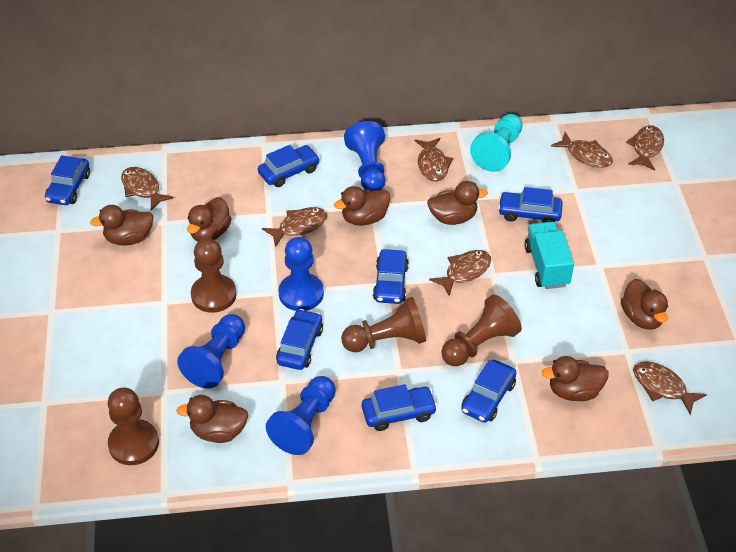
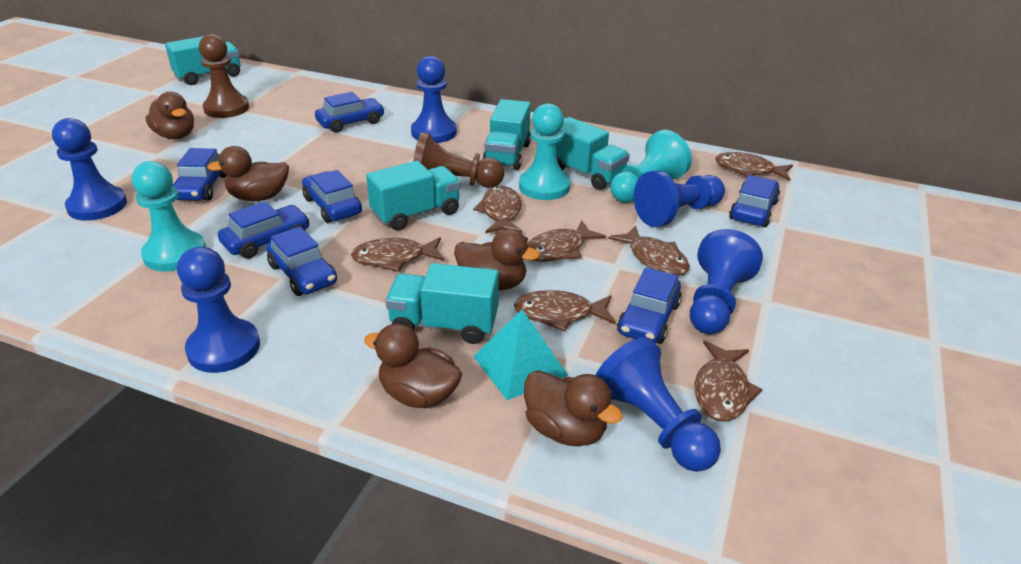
blue pawn: [177,314,245,389] [266,376,336,455] [279,237,324,311] [344,121,386,191] = 4 -> [52,118,127,221] [177,247,260,373] [411,56,457,143] [595,337,721,472] [634,171,725,227] [690,229,763,334] = 6
brown duck: [90,205,153,246] [176,395,248,443] [187,197,232,242] [334,186,390,226] [427,181,488,225] [542,356,609,401] [621,279,668,330] = 7 -> [146,91,194,139] [207,146,289,201] [364,323,462,408] [454,229,540,291] [524,370,623,446] = 5
brown pawn: [108,388,159,465] [191,238,237,313] [341,297,426,352] [441,294,522,366] = 4 -> [199,34,249,118] [413,132,504,188] = 2
turquoise pawn: [470,114,523,172] = 1 -> [132,161,206,272] [519,103,570,200] [610,130,692,203] = 3
turquoise pyramid: none = 0 -> [473,310,569,400] = 1
turquoise truck: [524,222,574,289] = 1 -> [165,36,240,85] [366,161,461,231] [385,263,499,344] [483,99,531,170] [556,117,630,190] = 5

